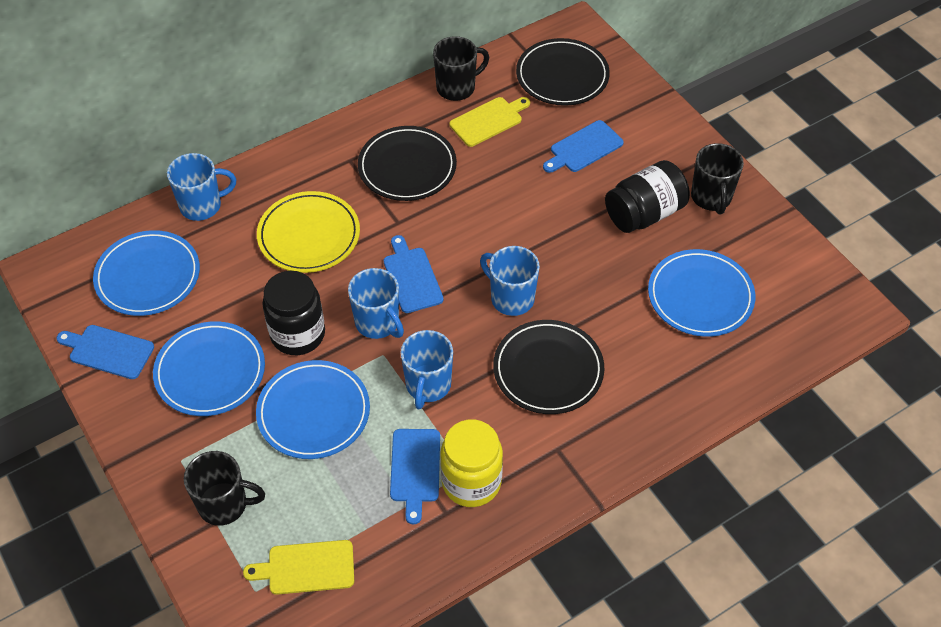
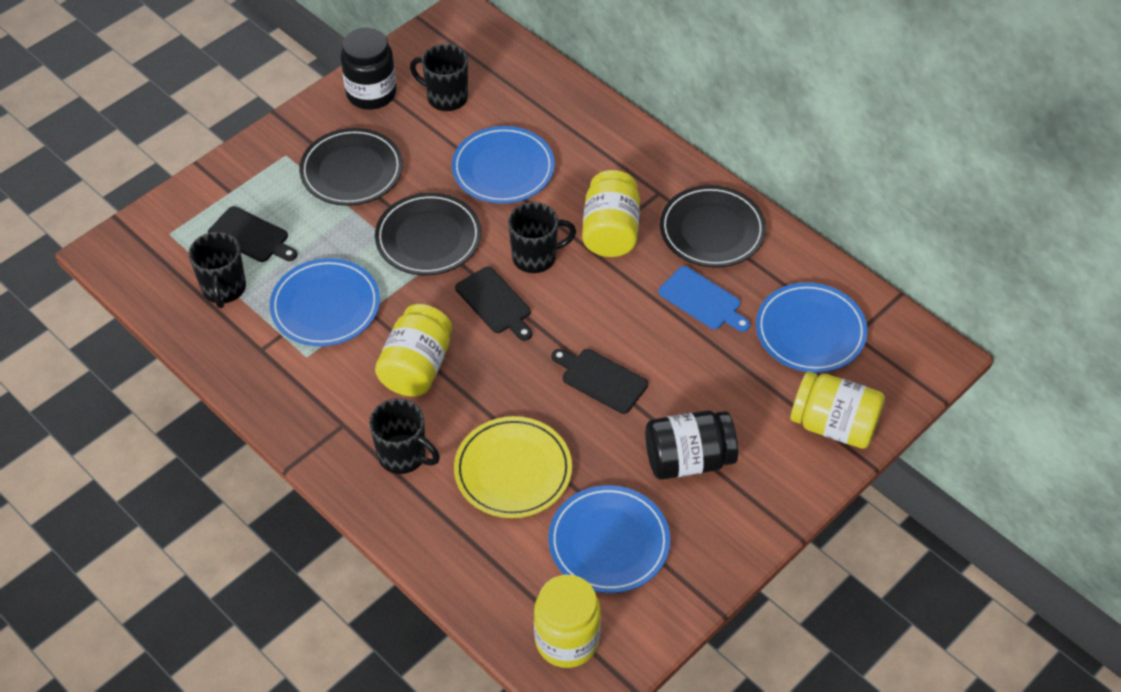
black cutting board: none = 0 -> [208,206,297,262] [455,266,532,341] [552,349,648,414] = 3
black mug: [184,451,265,526] [433,36,489,101] [691,143,744,214] = 3 -> [189,232,246,308] [369,398,440,474] [410,44,468,111] [508,202,576,273] = 4
blue cutting board: [56,325,154,379] [384,235,444,313] [390,429,440,525] [543,120,624,173] = 4 -> [659,266,750,332] = 1
blue mug: [167,153,236,221] [348,268,404,339] [401,330,453,409] [480,246,540,316] = 4 -> none = 0
yellow cutting board: [243,540,354,595] [450,97,530,147] = 2 -> none = 0
yellow jar: [440,419,503,507] = 1 -> [375,304,452,397] [534,575,601,668] [582,170,640,257] [790,371,885,449] = 4

